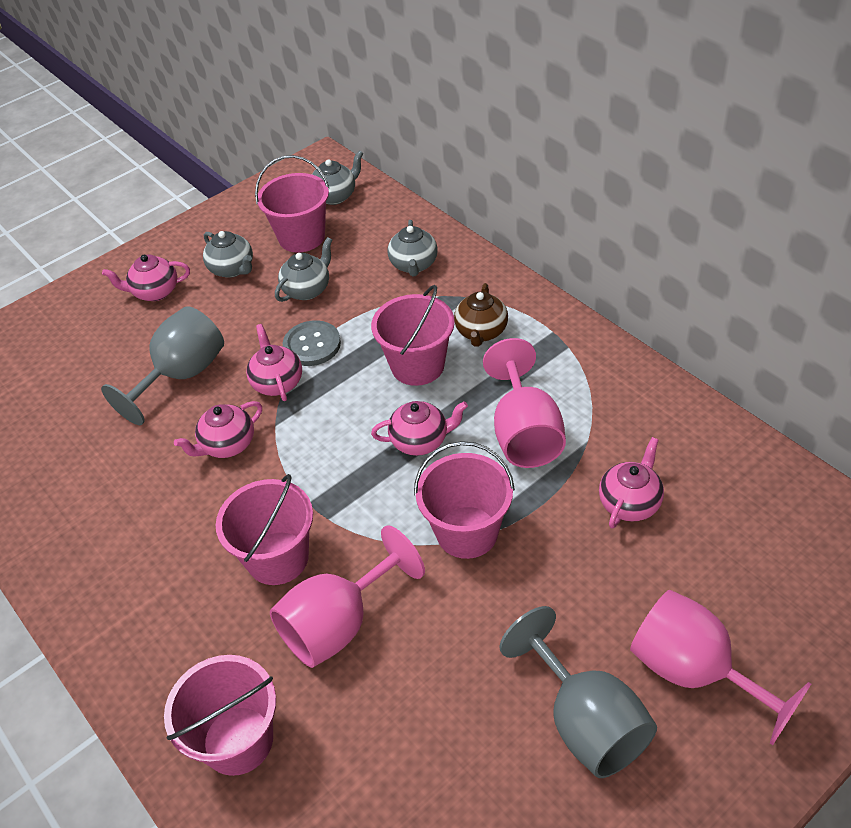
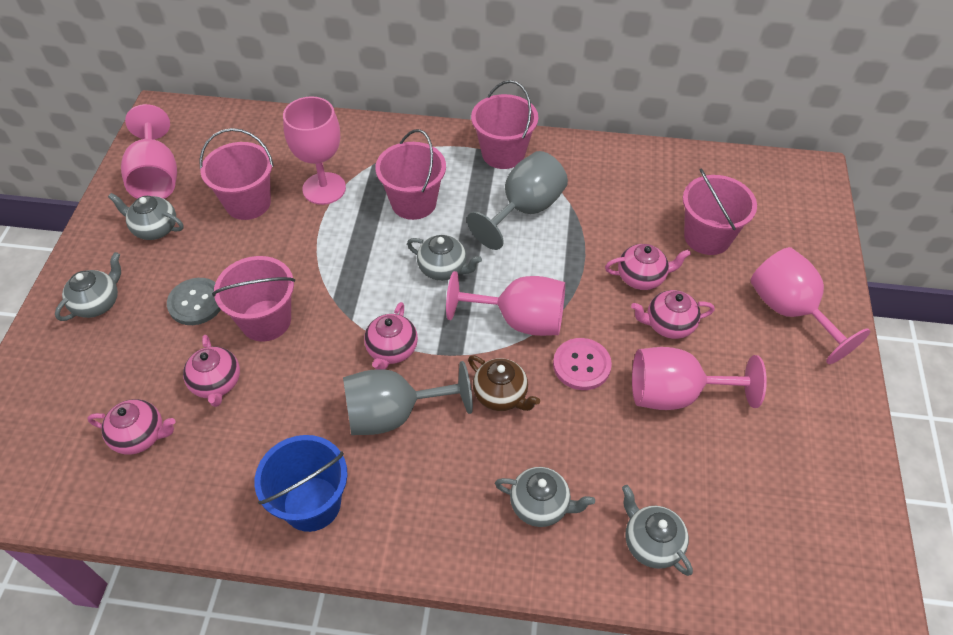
blue bucket: none = 0 -> [254,435,348,532] = 1
grey teapot: [203,231,253,278] [275,237,332,302] [312,150,363,205] [387,220,438,276] = 4 -> [55,252,121,321] [108,193,184,240] [407,235,482,281] [495,467,595,527] [622,485,693,576] = 5
pink button: none = 0 -> [553,338,612,390] = 1
pink goblet: [270,525,425,668] [483,338,566,468] [630,590,811,745] = 3 -> [121,104,177,199] [283,96,346,205] [446,271,565,336] [632,347,767,410] [751,247,870,364] = 5

